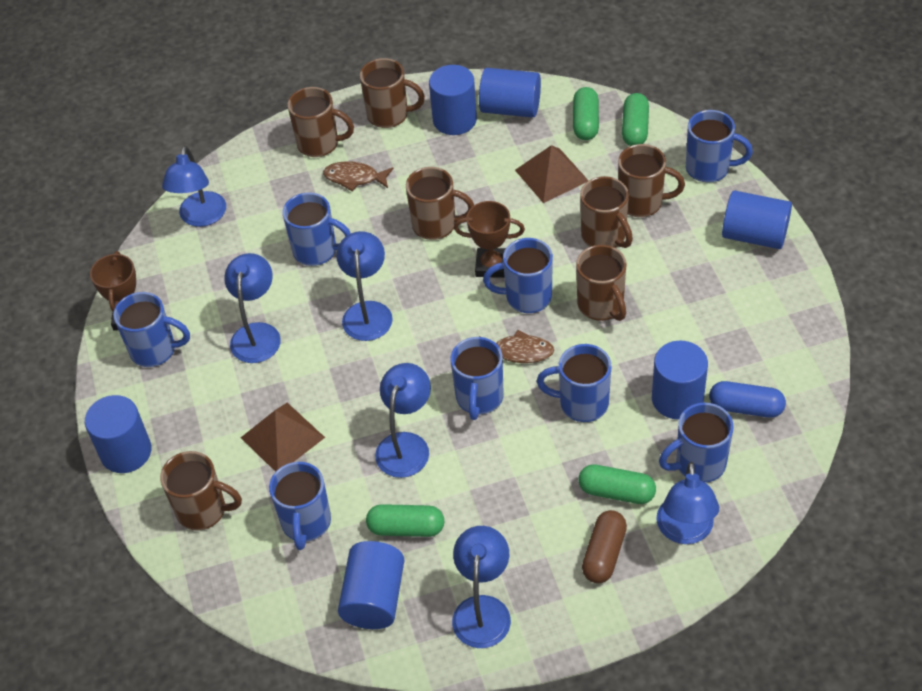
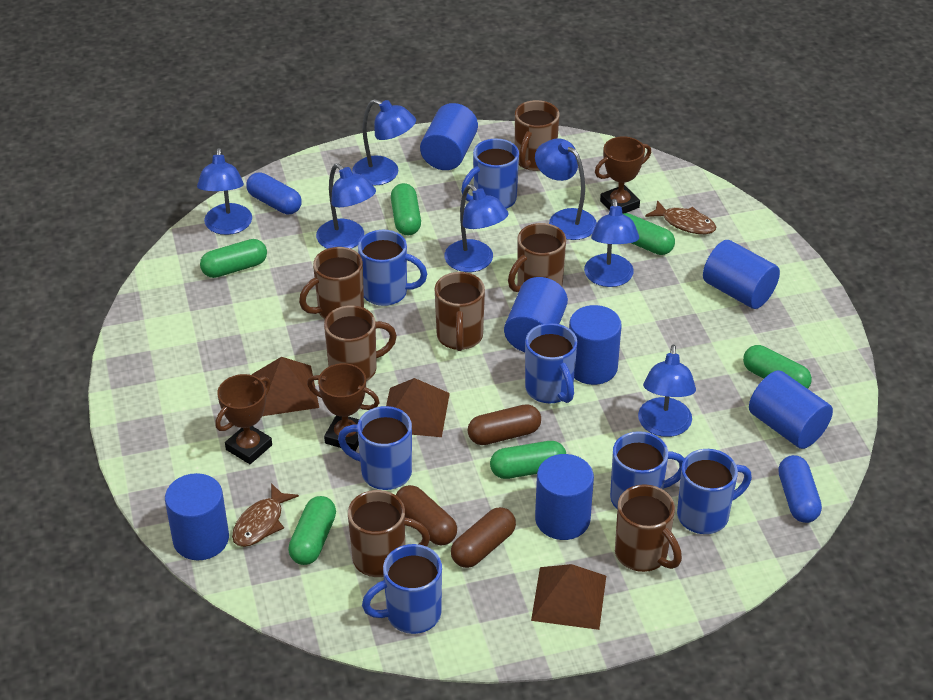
blue capsule: [709,381,786,418] = 1 -> [246,172,302,214] [778,455,822,523] = 2
blue cylinder: [85,395,151,473] [338,541,404,629] [429,65,477,135] [479,68,541,118] [652,341,708,420] [722,190,792,249] = 6 -> [165,473,229,560] [420,103,478,170] [504,277,568,352] [535,454,594,540] [569,305,622,385] [703,240,780,309] [749,370,833,449] = 7
blue lamp: [162,146,226,227] [224,253,281,363] [336,231,393,341] [375,363,431,478] [452,526,511,648] [656,462,719,544] = 6 -> [197,148,252,235] [316,163,376,249] [352,99,416,186] [444,184,509,272] [535,138,597,240] [584,199,639,287] [638,345,696,437] = 7
blue mug: [113,292,190,367] [269,462,331,550] [282,192,351,266] [450,337,504,420] [483,238,553,313] [537,344,611,422] [659,402,734,483] [686,110,753,182] = 8 -> [338,406,412,490] [358,230,427,306] [362,544,442,634] [461,138,519,209] [525,323,577,403] [610,431,685,509] [677,449,752,534] = 7
brown capsule: [582,510,627,583] = 1 -> [396,485,457,545] [451,507,516,568] [468,404,541,445] = 3
brown pyramid: [241,403,325,472] [515,145,589,203] = 2 -> [252,357,319,416] [386,378,450,437] [531,564,606,630] = 3
brown trophy: [90,251,136,331] [454,201,525,278] = 2 -> [215,374,272,464] [307,363,380,451] [595,136,651,213] = 3
green capsule: [366,504,444,537] [573,87,599,140] [578,464,656,504] [622,93,649,146] = 4 -> [200,239,267,278] [288,496,336,565] [391,183,421,235] [490,441,566,479] [623,213,675,255] [743,345,812,389] = 6

